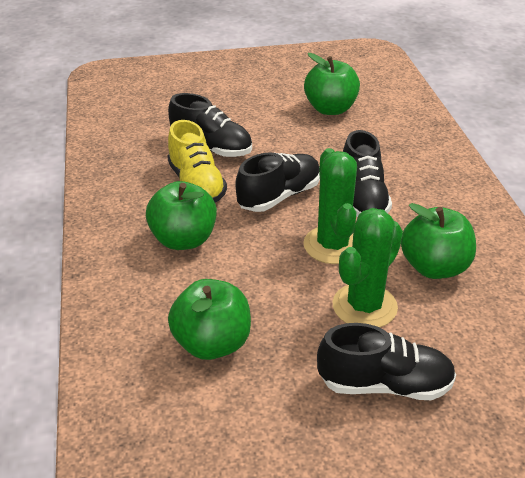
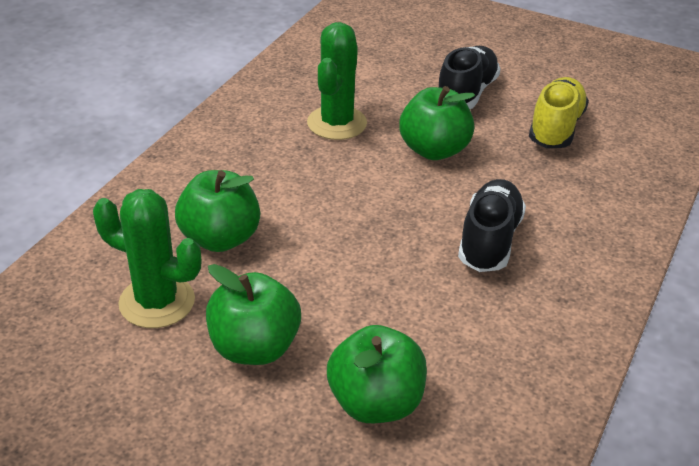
black shoe: [168,93,252,157] [236,152,320,212] [317,323,456,400] [343,130,392,217] = 4 -> [439,46,500,109] [458,179,526,272] = 2

